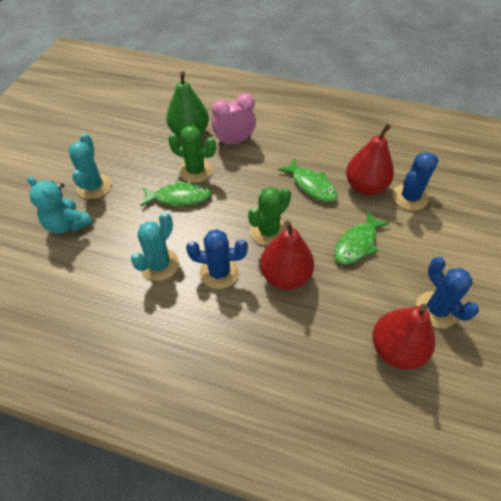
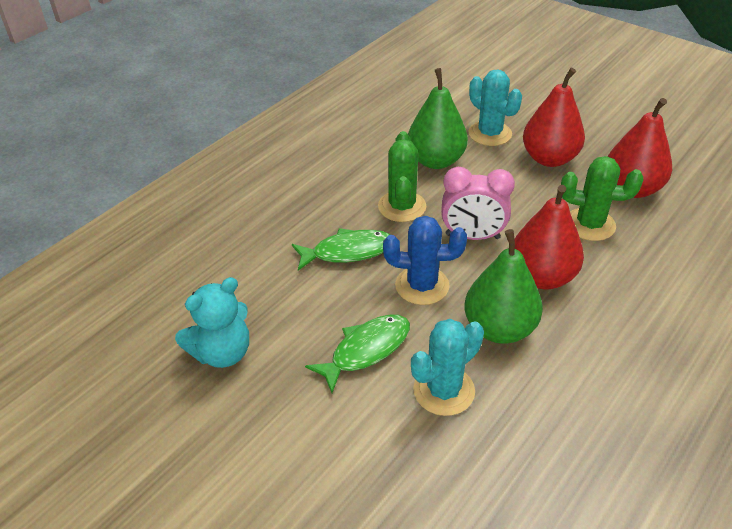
blue cactus: [186,229,248,289] [392,152,439,211] [416,257,479,328] = 3 -> [383,216,467,305] = 1
green fish: [140,180,211,207] [278,159,338,202] [334,211,390,265] = 3 -> [292,228,390,271] [305,314,410,393] = 2
green pear: [166,71,209,138] = 1 -> [408,68,468,169] [464,229,543,344] = 2

